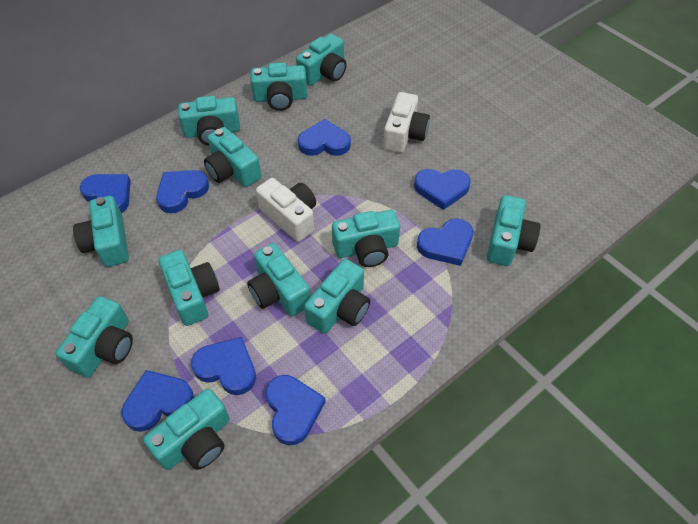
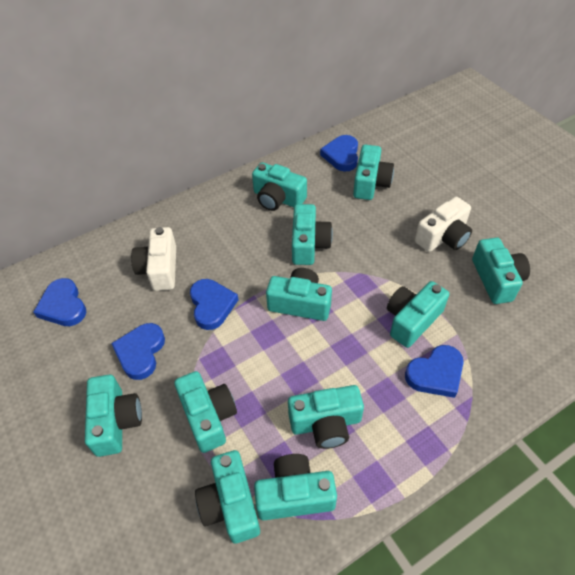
blue heart: [80,174,131,213] [121,370,194,432] [156,170,209,213] [191,337,256,395] [266,375,326,445] [298,119,351,156] [414,169,471,210] [417,219,473,266] = 8 -> [33,278,87,326] [111,323,165,380] [190,279,238,330] [320,135,358,172] [405,345,464,398] = 5
turquoise camera: [56,296,133,378] [73,196,129,267] [143,389,230,470] [159,250,220,326] [178,96,240,146] [204,127,261,187] [247,243,311,316] [251,63,307,111] [296,33,347,86] [304,259,370,334] [332,210,400,267] [487,195,541,266] = 12 -> [85,375,142,457] [174,371,237,453] [195,450,260,543] [252,162,307,211] [254,454,337,520] [266,268,332,321] [288,385,364,449] [292,204,333,265] [353,145,394,200] [387,281,449,348] [472,237,530,304] = 11

